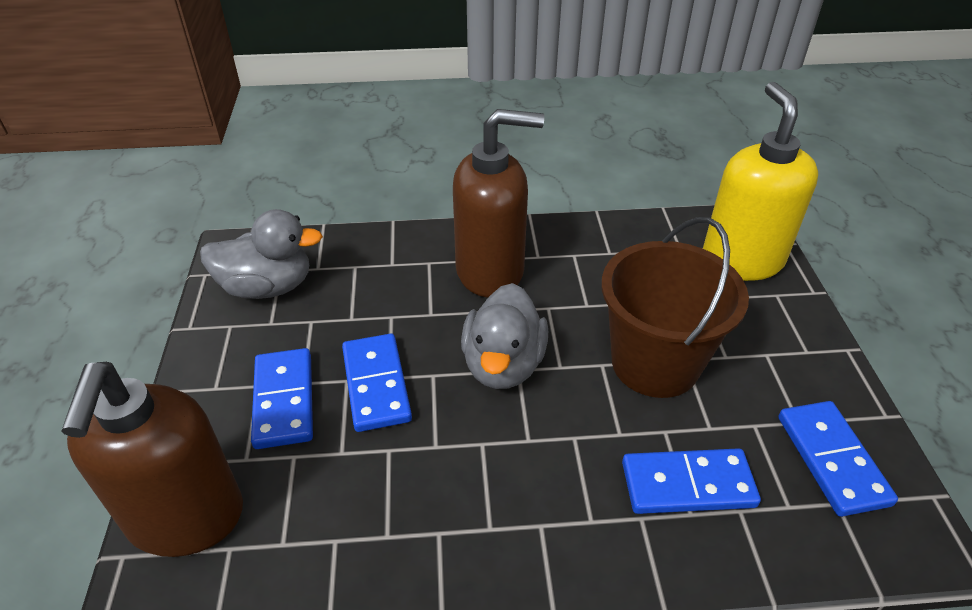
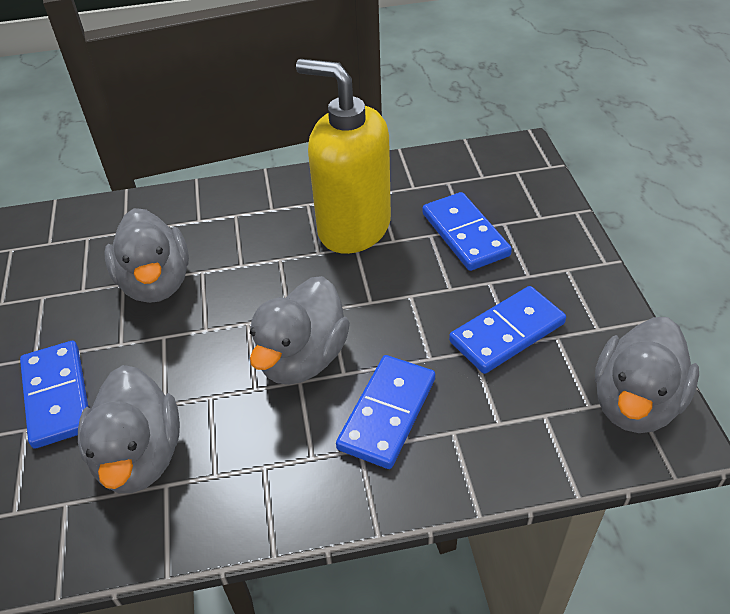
brown bucket: [601,217,749,398] = 1 -> none = 0
brown soap dispenser: [62,362,243,557] [453,109,544,297] = 2 -> none = 0
grey duck: [200,209,323,299] [461,283,548,389] = 2 -> [78,365,180,493] [104,208,189,303] [250,276,350,385] [595,317,699,433] = 4

